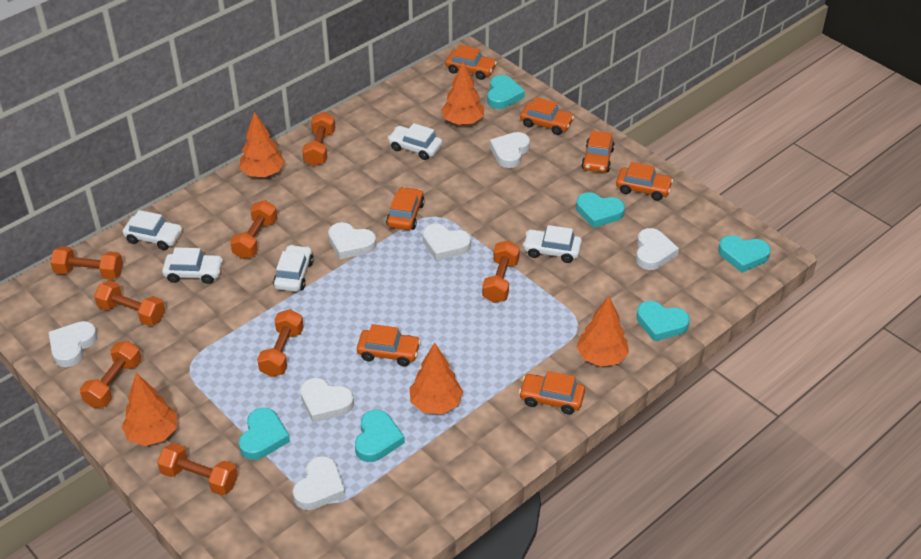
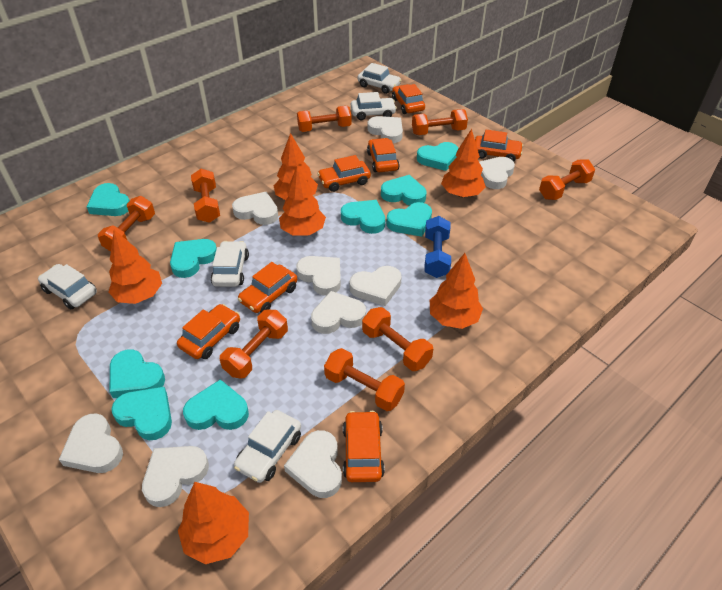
blue dumbbell: none = 0 -> [424,216,451,278] = 1
orange tree: [122,373,177,446] [239,112,285,177] [409,343,463,414] [441,61,484,125] [577,296,629,367] = 5 -> [108,230,162,304] [178,482,249,564] [274,133,318,200] [279,166,326,236] [430,253,483,329] [441,129,486,197] = 6
turquoise heart: [239,408,290,460] [355,410,405,462] [487,75,525,109] [576,192,625,228] [636,301,690,342] [718,235,771,273] = 6 -> [87,183,130,216] [110,349,165,398] [111,387,172,440] [170,239,217,278] [183,379,249,430] [341,200,385,234] [381,175,426,205] [387,202,432,237] [417,142,459,171] = 9
white heart: [48,321,97,367] [293,456,346,510] [300,378,354,422] [328,222,376,259] [423,224,471,261] [490,132,530,168] [636,228,679,270] = 7 -> [59,413,123,473] [142,446,209,507] [232,192,278,225] [284,430,342,498] [296,256,341,296] [311,291,366,334] [349,266,402,306] [367,116,403,143] [479,157,515,189] = 9

